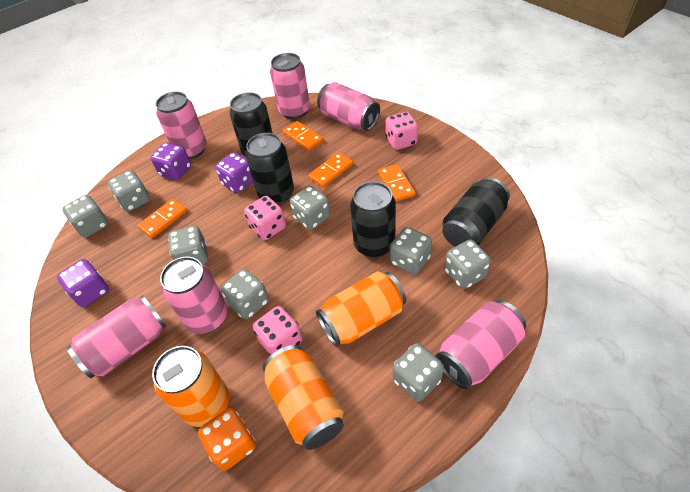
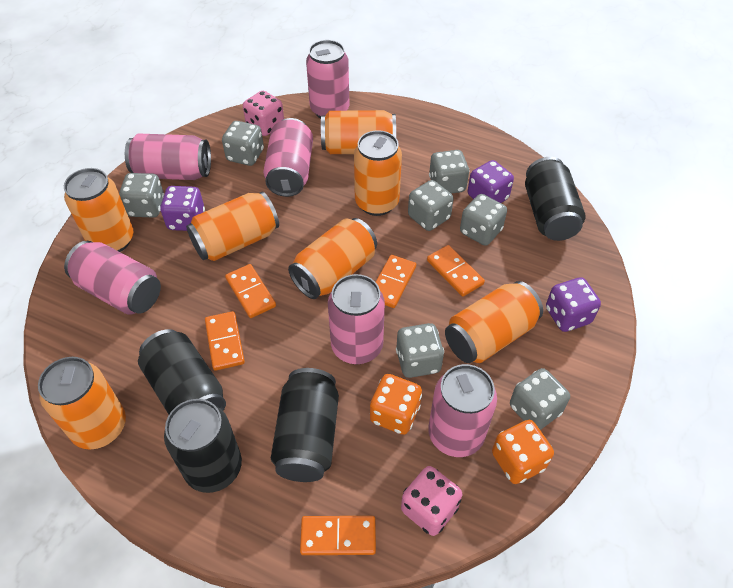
grey dice: [63,195,109,238] [108,170,150,212] [168,226,208,264] [221,269,269,319] [290,186,330,230] [390,227,432,275] [393,343,444,402] [444,240,491,289] = 8 -> [119,173,164,218] [222,121,264,166] [396,323,444,378] [408,180,454,231] [429,150,469,194] [460,194,507,246] [510,368,570,430] = 7
orange can: [152,346,229,427] [263,345,344,450] [316,271,406,347] = 3 -> [38,357,126,450] [64,168,134,252] [186,191,279,261] [288,218,377,299] [321,110,396,154] [354,130,402,216] [445,281,543,363] = 7
orange dice: [198,408,256,471] = 1 -> [370,374,422,435] [492,420,554,484] = 2
orange domino: [137,199,187,238] [283,121,323,151] [308,152,353,187] [378,164,415,202] = 4 -> [205,311,245,371] [225,264,276,318] [300,516,376,555] [376,255,416,308] [427,245,485,297] = 5
pink dice: [244,196,286,240] [253,306,302,356] [385,112,418,150] = 3 -> [243,91,284,136] [401,466,462,536] = 2

